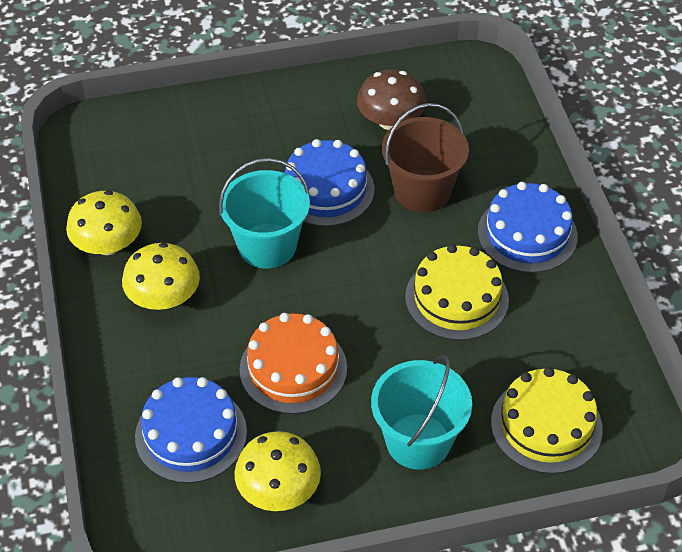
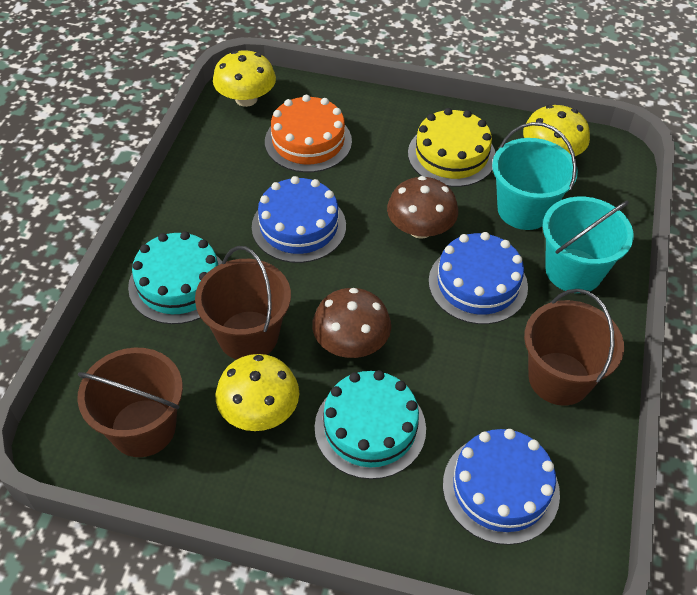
brown bucket: [382,103,469,212] = 1 -> [77,348,183,457] [195,246,291,360] [524,289,624,405] = 3
brown mushroom: [357,69,426,130] = 1 -> [312,288,391,358] [387,176,458,239] = 2
turquoise cake: none = 0 -> [128,231,222,324] [315,370,426,479] = 2
yellow cake: [405,244,509,340] [491,367,603,474] = 2 -> [408,108,495,187] = 1

